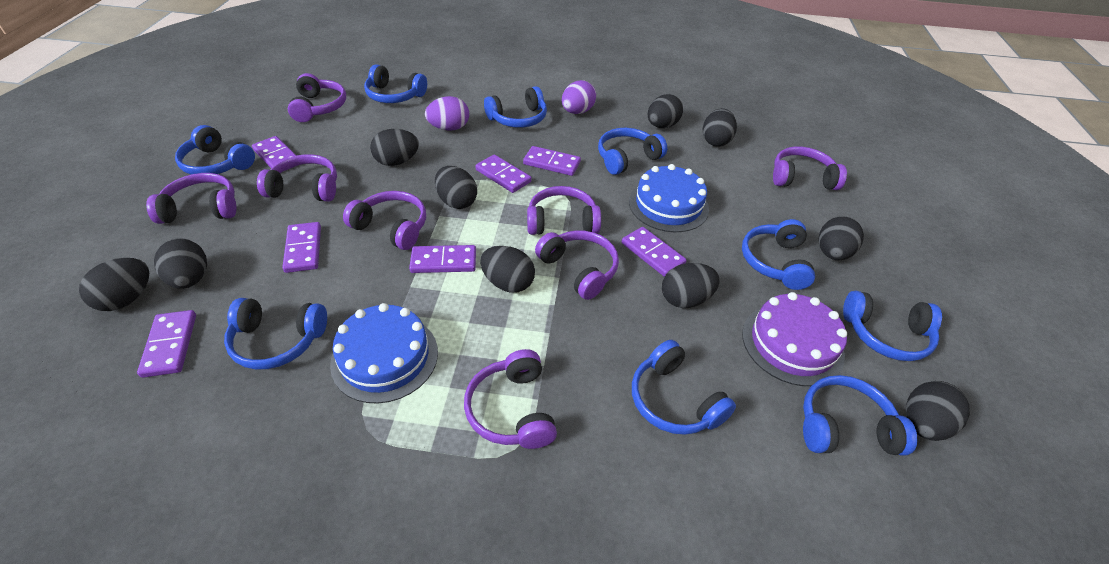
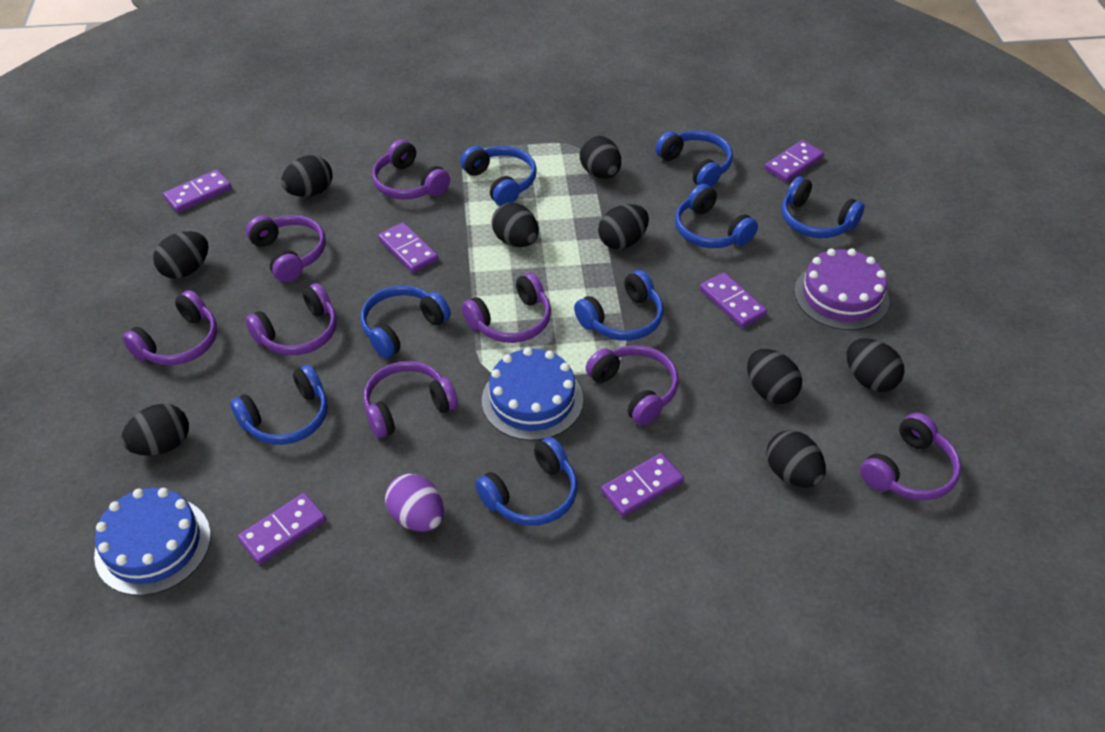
black egg: [79,258,149,311] [154,238,207,289] [370,129,419,166] [435,166,477,209] [480,246,535,293] [648,94,683,128] [662,263,720,308] [703,108,737,147] [818,216,864,260] [906,381,970,441] = 10 -> [121,404,189,456] [153,231,208,279] [281,155,333,197] [492,203,539,247] [580,136,621,179] [598,204,649,249] [747,349,802,404] [766,430,826,488] [847,338,904,392] = 9
blue headphones: [175,125,255,174] [224,298,327,369] [364,64,427,103] [484,86,547,128] [598,128,667,175] [632,340,736,435] [742,219,815,290] [803,375,917,456] [843,291,942,361] = 9 -> [230,364,328,445] [361,285,451,358] [460,146,537,206] [475,437,577,526] [574,270,664,341] [655,131,733,187] [675,184,758,248] [782,176,865,238] = 8
purple domino: [137,310,196,378] [252,136,298,171] [282,222,321,273] [409,245,476,273] [475,155,532,193] [523,146,581,176] [622,227,687,277] = 7 -> [163,170,232,213] [238,493,326,564] [378,222,438,273] [601,453,684,516] [700,272,767,328] [765,140,824,182] = 6
purple egg: [425,96,469,131] [562,80,596,114] = 2 -> [385,474,444,532] = 1

